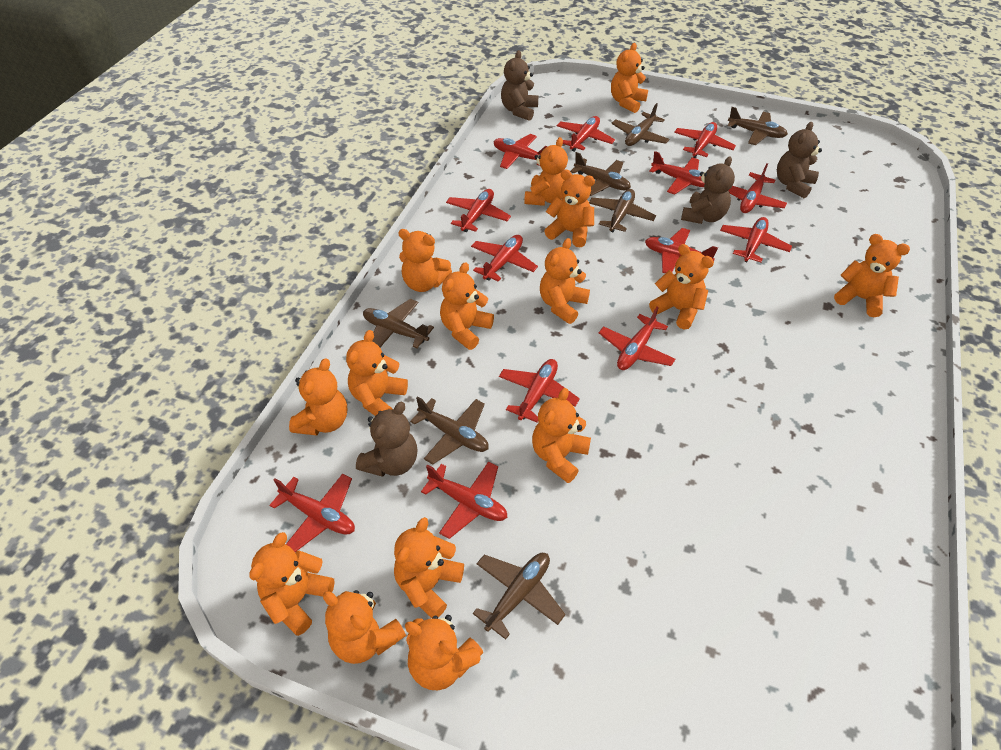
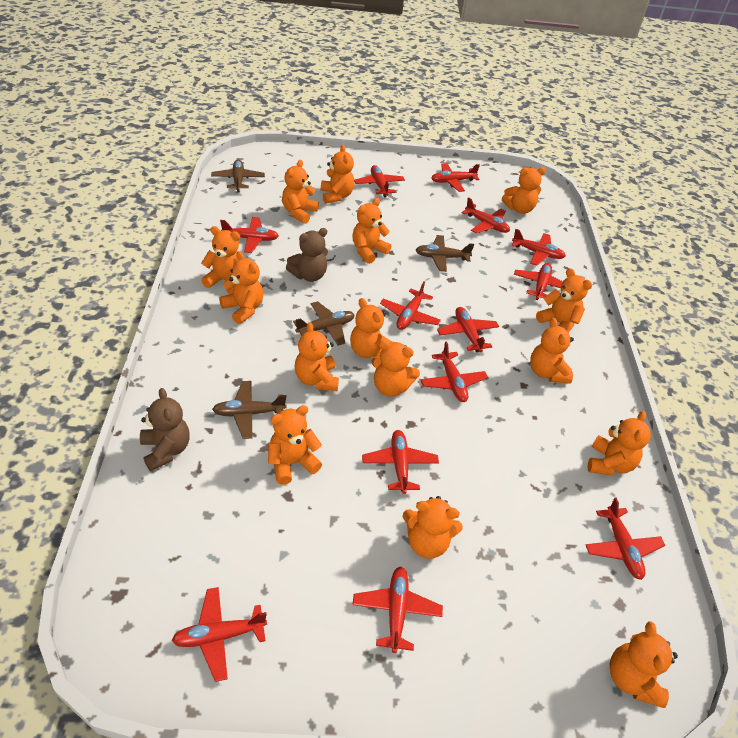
brown plane: [363,299,434,348] [410,396,489,464] [473,553,566,640] [570,152,631,196] [589,189,656,232] [612,103,670,146] [728,107,788,145] = 7 -> [211,159,265,192] [212,381,286,439] [293,301,355,346] [416,235,474,272] = 4
brown teddy bear: [356,402,418,477] [501,50,538,121] [681,156,735,224] [777,122,822,199] = 4 -> [140,388,190,471] [286,228,328,282] = 2

